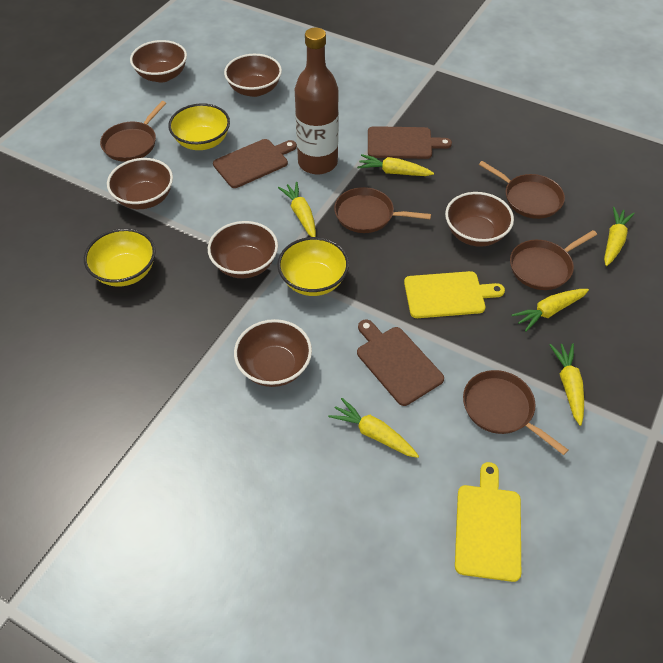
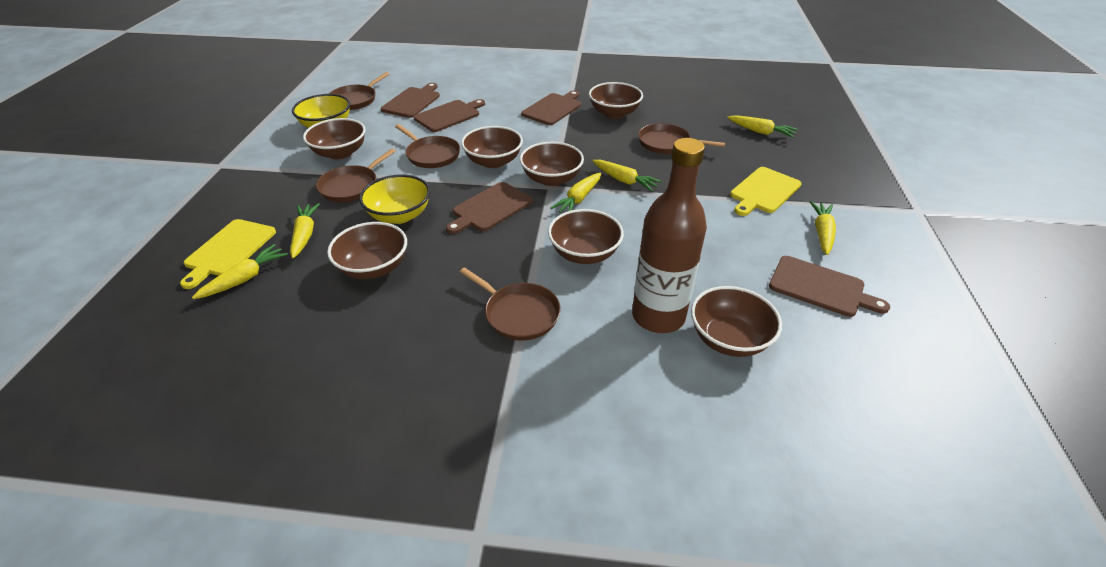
brown bowl: [107,158,173,209] [130,40,187,82] [208,221,278,278] [224,54,282,97] [234,319,312,387] [445,192,514,247] = 6 -> [303,118,366,160] [327,222,407,279] [461,126,523,168] [520,142,584,186] [548,209,624,264] [589,82,643,119] [691,286,782,357] = 7
brown cutting board: [213,139,297,188] [357,320,444,406] [368,126,452,159] = 3 -> [381,83,440,118] [413,99,485,132] [446,182,533,234] [521,91,581,125] [769,256,890,317] = 5
yellow bowl: [84,228,156,287] [168,103,230,150] [277,237,349,296] = 3 -> [292,94,350,128] [359,175,430,224] = 2

